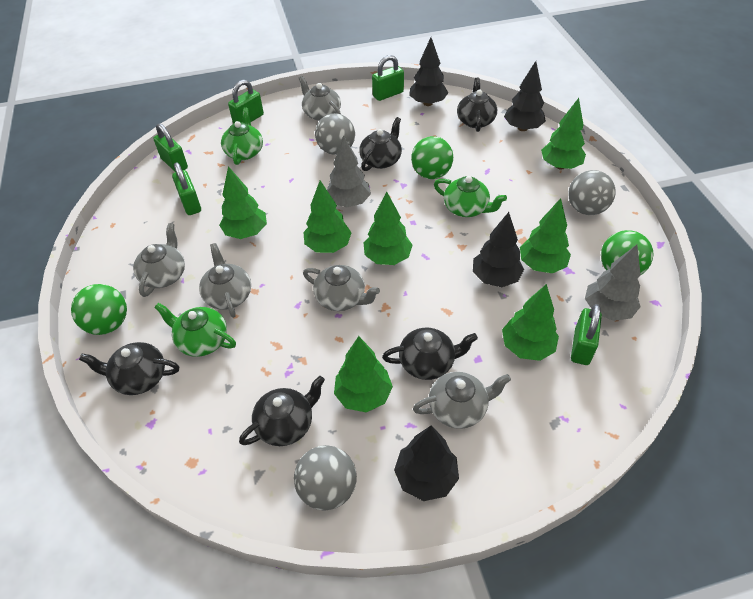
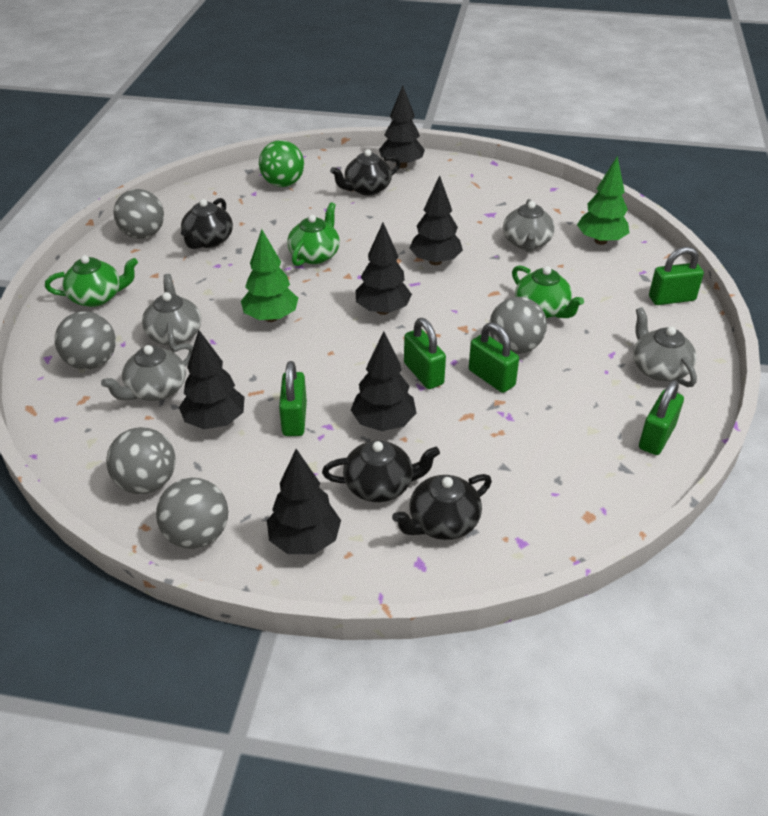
black teapot: [79,342,179,395] [239,376,325,446] [359,117,402,171] [382,328,478,380] [457,78,497,132] = 5 -> [181,198,233,249] [322,440,440,502] [330,149,401,195] [392,474,492,540] = 4
black tree: [394,425,459,501] [409,38,448,106] [473,212,524,287] [504,61,546,131] = 4 -> [179,330,245,429] [267,449,341,554] [351,332,416,431] [356,223,412,315] [379,86,425,168] [409,175,463,265] = 6
green ball: [71,284,127,335] [411,136,453,179] [601,230,653,275] = 3 -> [259,140,304,187] = 1
green tree: [219,166,267,239] [303,180,352,253] [334,336,393,412] [363,191,413,265] [502,284,559,361] [520,198,571,273] [541,98,586,170] = 7 -> [241,229,298,322] [577,156,629,245] = 2
grey ball: [294,445,357,511] [315,113,355,155] [568,170,616,215] = 3 -> [55,311,116,370] [106,427,176,494] [113,189,164,239] [156,478,228,549] [489,297,547,354] = 5
grey teapot: [133,223,185,297] [199,243,251,318] [299,76,341,121] [303,265,380,311] [413,372,511,429] = 5 -> [101,343,193,401] [142,274,201,351] [503,199,555,252] [633,307,697,387] = 4
grey tree: [327,135,371,207] [585,245,641,321] = 2 -> none = 0

